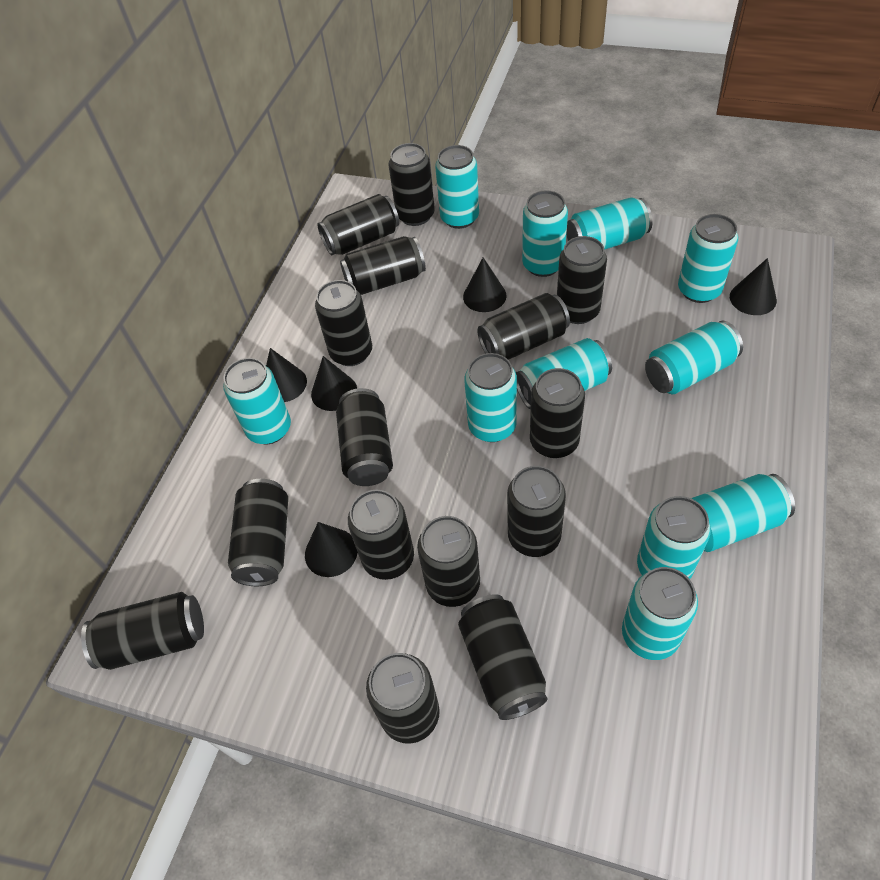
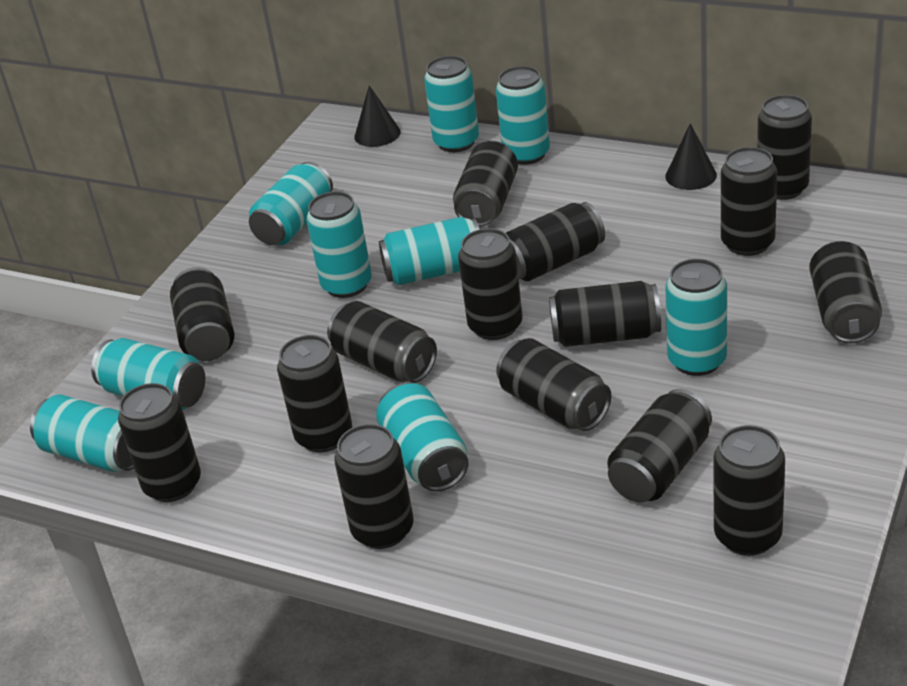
black cone: [266,348,307,402] [305,522,358,577] [311,356,357,411] [463,257,507,312] [730,258,777,315] = 5 -> [354,85,401,147] [665,123,717,190] = 2
turquoise can: [223,358,291,444] [435,145,479,229] [464,353,517,442] [516,338,612,409] [522,190,568,277] [566,197,653,250] [622,567,698,660] [637,496,711,579] [645,321,743,394] [678,214,738,303] [691,474,795,552] = 11 -> [30,394,134,472] [91,338,205,410] [249,162,333,245] [306,191,372,298] [376,383,469,491] [379,217,479,285] [424,56,479,152] [496,66,550,165] [665,259,727,376] = 9

